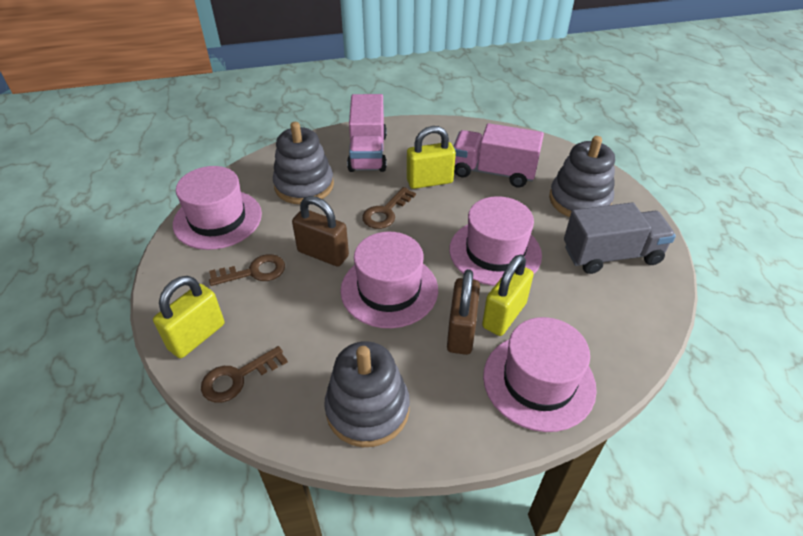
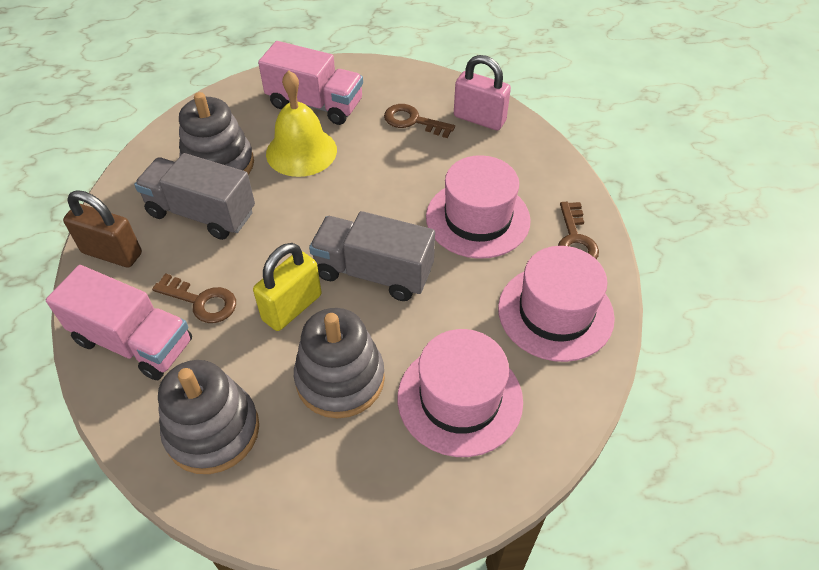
brown padlock: [292,196,349,267] [447,269,480,355] = 2 -> [63,190,142,268] = 1
grey truck: [564,202,676,274] = 1 -> [134,153,255,240] [309,211,435,301] = 2
pink hat: [173,166,262,250] [340,232,438,328] [449,196,542,286] [483,317,597,432] = 4 -> [398,329,523,457] [426,155,531,259] [498,246,615,362] = 3
pink padlock: none = 0 -> [454,55,511,130] = 1
yellow bell: none = 0 -> [266,70,337,177] = 1
yellow padlock: [153,276,224,358] [407,126,456,189] [482,255,534,336] = 3 -> [253,243,322,331] = 1

